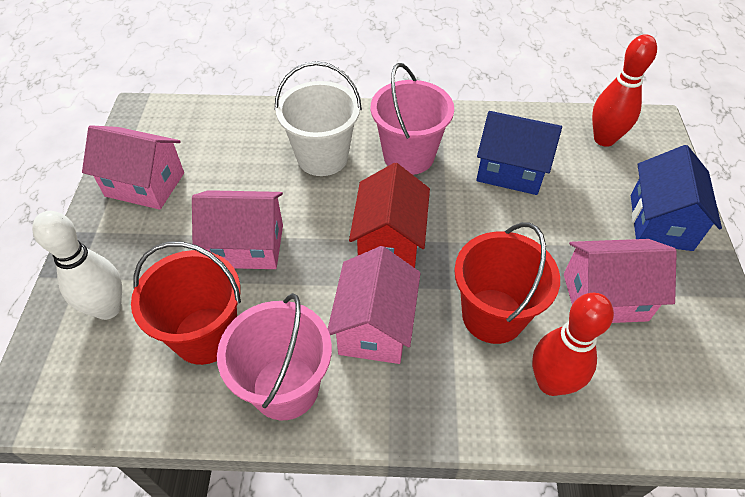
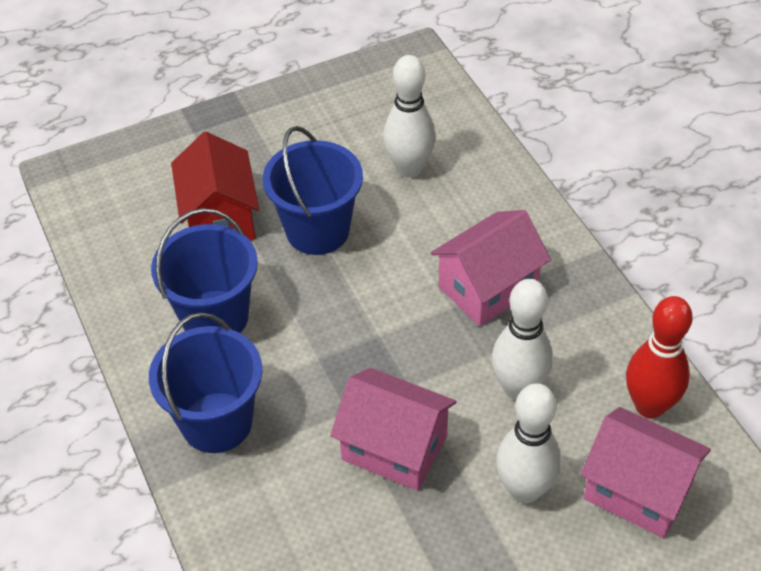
blue bucket: none = 0 -> [149,312,263,453] [151,208,258,333] [263,126,363,255] = 3
blue house: [476,111,562,195] [631,145,722,251] = 2 -> none = 0
pink bucket: [217,293,332,420] [371,63,454,175] = 2 -> none = 0
pink house: [82,125,184,210] [192,190,283,269] [328,246,421,364] [564,239,677,323] = 4 -> [330,368,457,491] [431,210,551,326] [580,407,711,538] = 3
red bowling pin: [532,293,614,396] [592,34,657,147] = 2 -> [626,296,693,418] = 1
red bucket: [131,242,241,365] [454,222,560,344] = 2 -> none = 0
white bowling pin: [32,211,122,320] = 1 -> [383,55,436,178] [492,279,553,400] [496,383,561,503] = 3
white bucket: [275,61,362,176] = 1 -> none = 0

